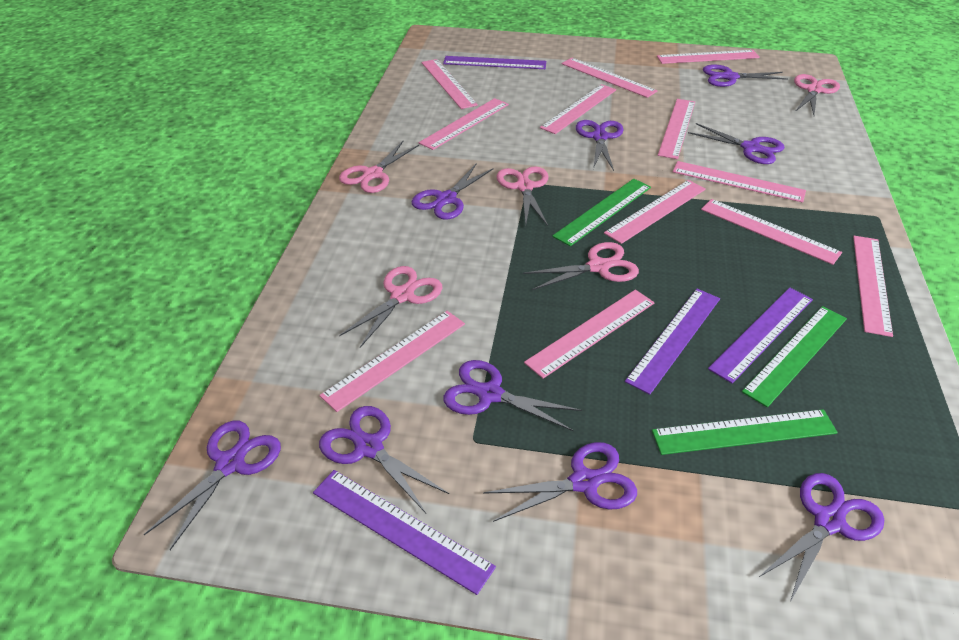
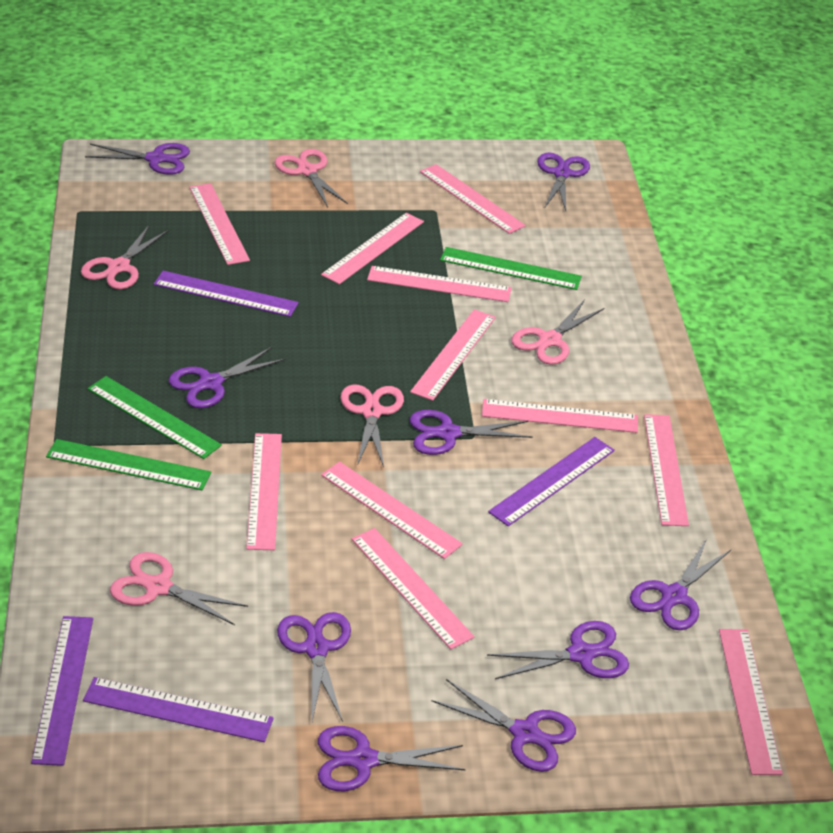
pink ruler: [319,311,465,412] [419,98,509,150] [421,59,478,109] [524,290,655,379] [540,84,616,134] [562,58,657,98] [604,180,706,244] [657,50,760,64] [658,99,695,159] [672,161,806,203] [701,199,842,265] [853,236,893,337] = 12 -> [190,183,250,265] [246,433,282,550] [321,213,424,284] [321,462,463,559] [352,528,475,649] [367,266,512,302] [410,309,496,401] [420,164,526,234] [482,399,638,433] [644,414,689,526] [719,629,783,775] = 11

